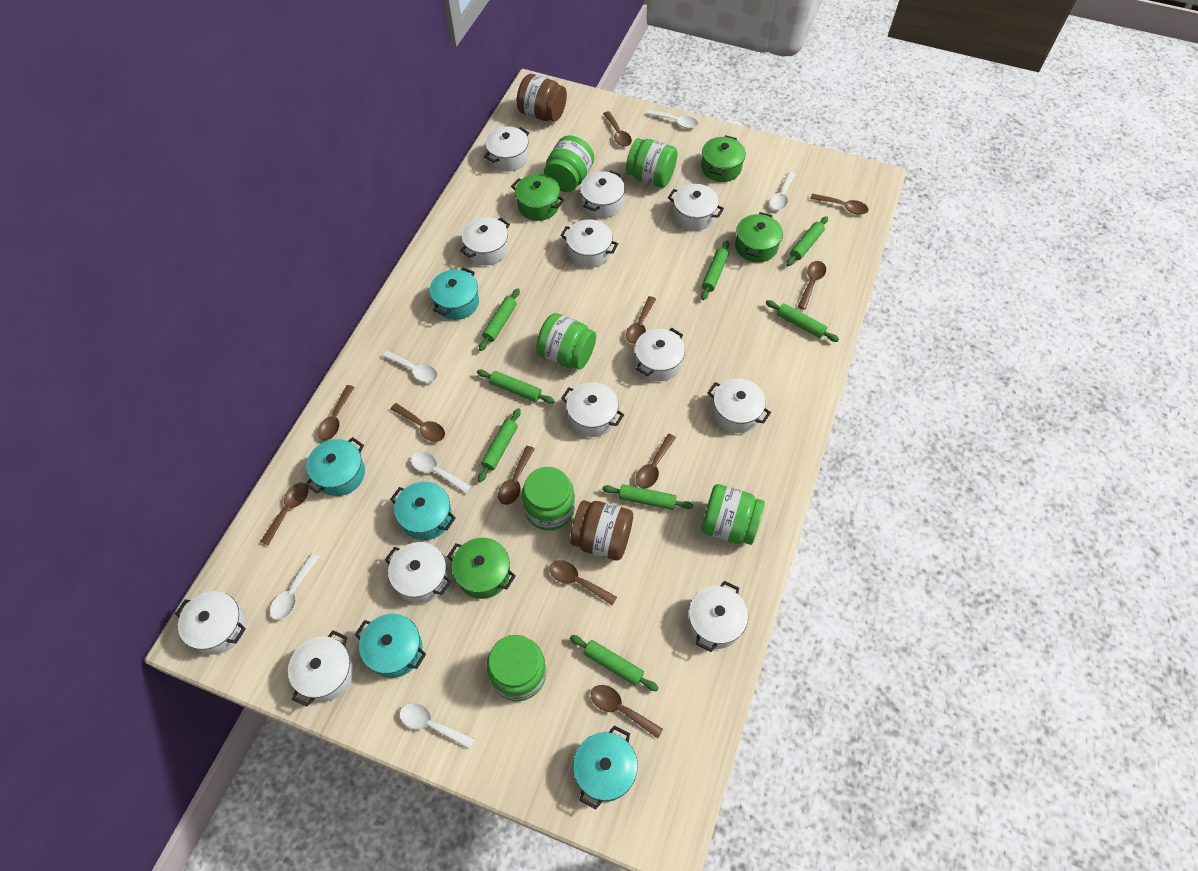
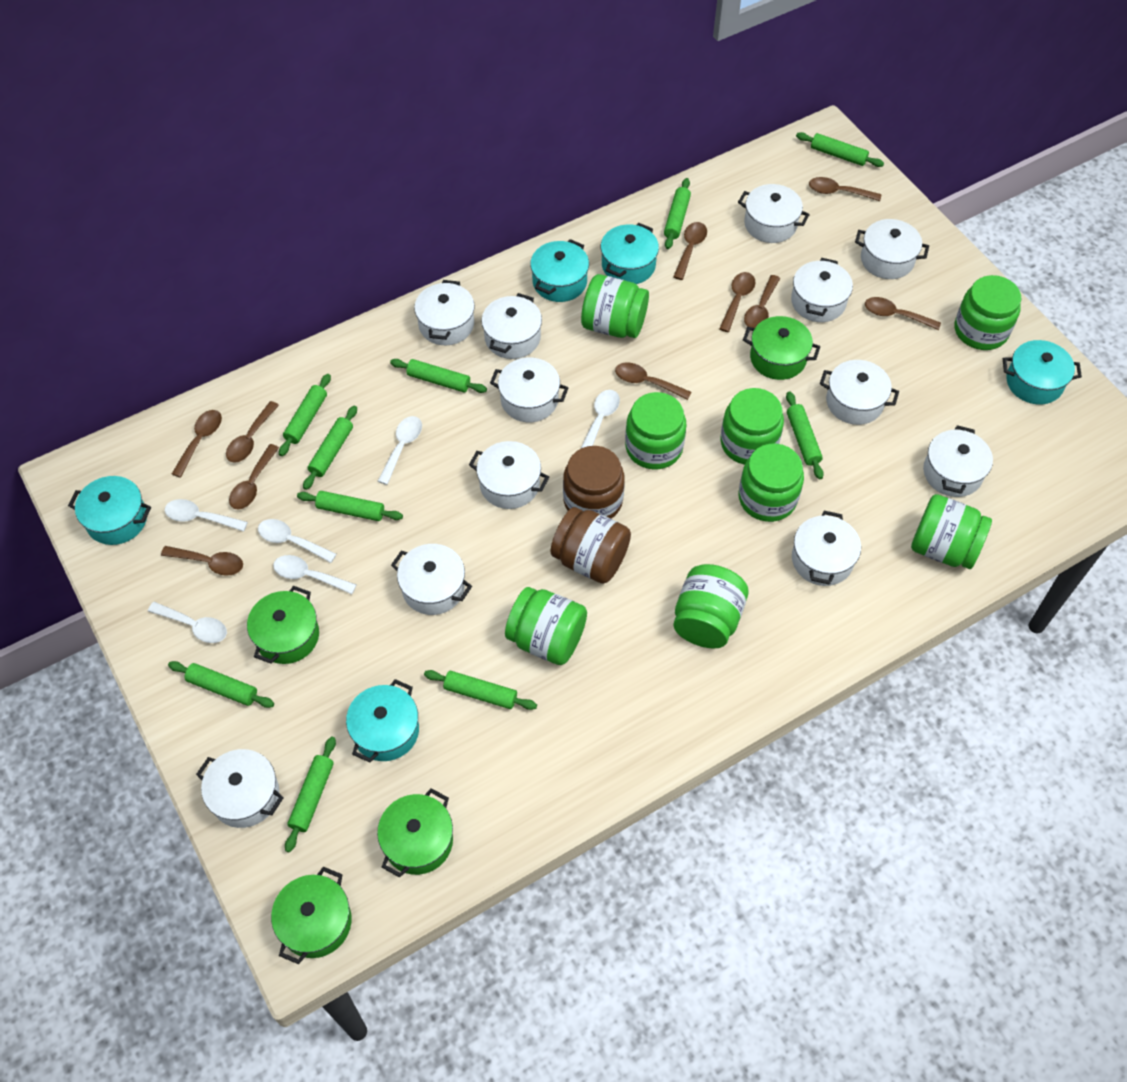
brown spoon: [260,482,309,546] [317,385,355,440] [391,403,445,442] [498,446,535,505] [549,560,617,605] [591,685,663,738] [603,111,632,147] [626,296,656,344] [636,434,676,488] [798,261,826,309] [810,194,869,215] = 11 -> [161,546,243,576] [172,410,222,478] [226,401,279,463] [229,444,279,510] [615,362,691,400] [673,222,707,280] [719,272,756,332] [744,275,780,328] [809,177,881,201] [865,297,941,330] = 10
green jar: [487,635,546,701] [522,467,575,531] [536,313,596,370] [544,135,594,192] [626,138,677,188] [701,484,765,545] = 6 -> [505,587,587,665] [581,274,649,338] [625,392,687,469] [673,564,749,649] [720,388,784,465] [738,444,804,522] [911,494,992,569] [955,275,1022,350] = 8
green rolling pin: [477,369,555,404] [478,408,521,482] [479,288,520,351] [570,635,659,691] [602,484,693,510] [701,241,729,300] [766,300,839,342] [786,216,828,266] = 8 -> [168,661,274,708] [279,374,331,456] [285,736,336,853] [297,491,403,521] [303,406,357,490] [390,359,487,393] [424,670,537,710] [664,178,691,249] [786,391,824,479] [796,132,884,167] = 10

